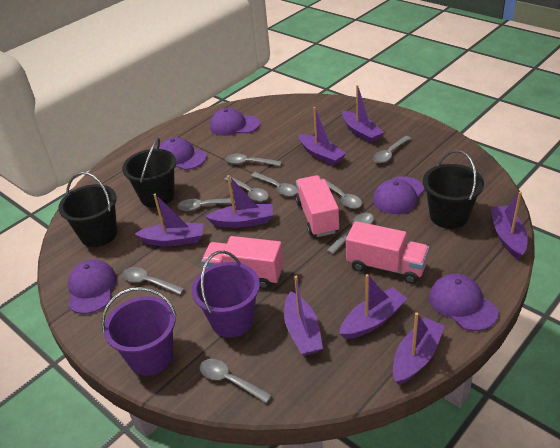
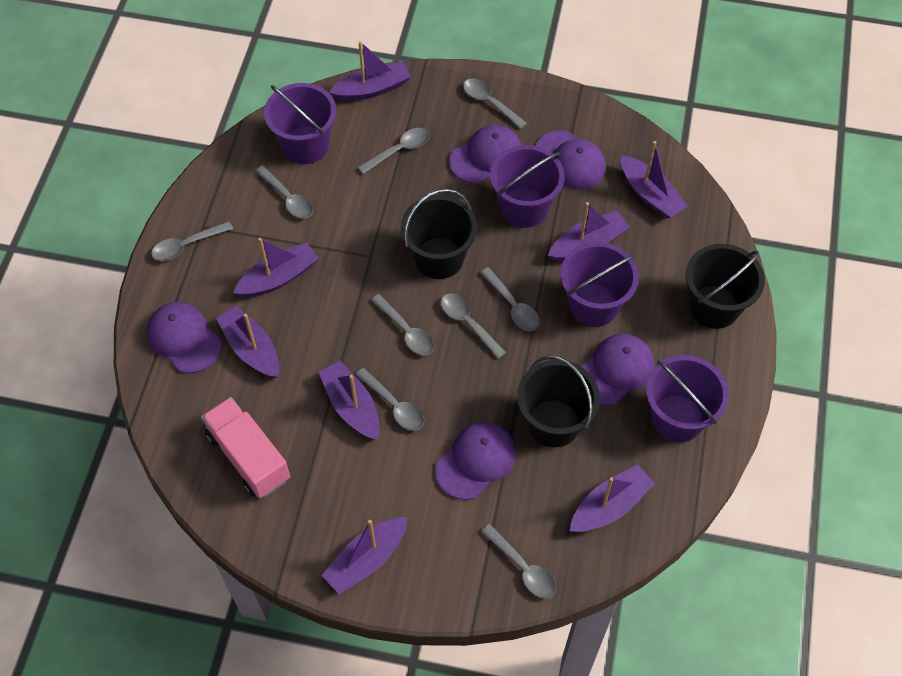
pink truck: [201,236,284,289] [295,175,339,237] [346,221,429,284] = 3 -> [201,397,290,499] = 1
purple bucket: [101,287,177,375] [192,251,260,337] = 2 -> [264,83,337,164] [490,145,565,228] [560,242,639,327] [646,355,729,442] = 4

